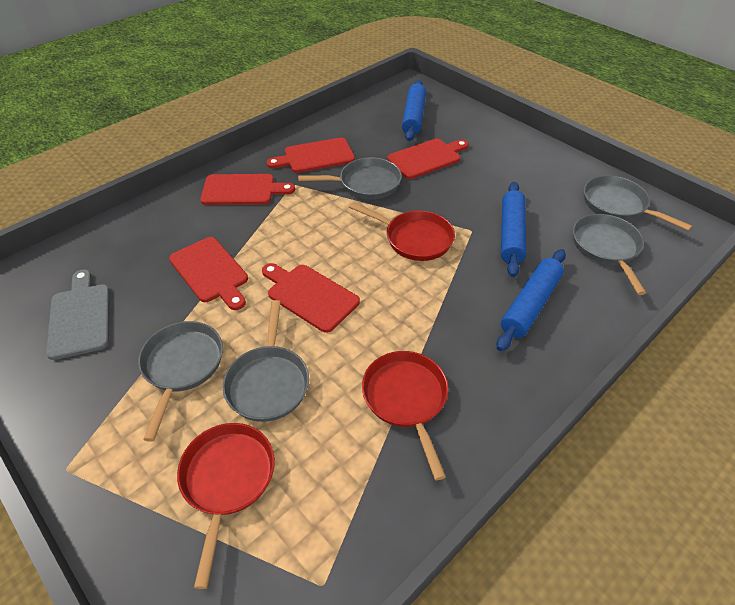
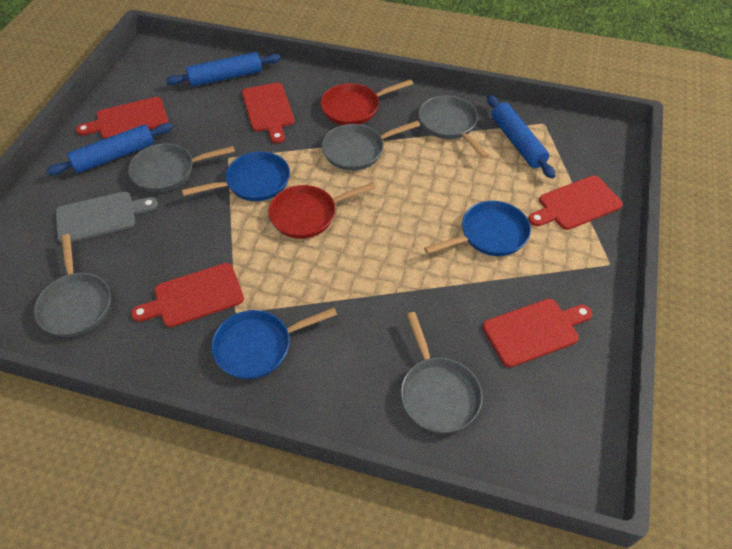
blue pan: none = 0 -> [182,151,290,201] [211,308,337,379] [424,201,531,256] = 3
red pan: [177,423,275,589] [349,202,455,261] [362,351,449,480] = 3 -> [268,182,376,239] [321,79,413,125] = 2

